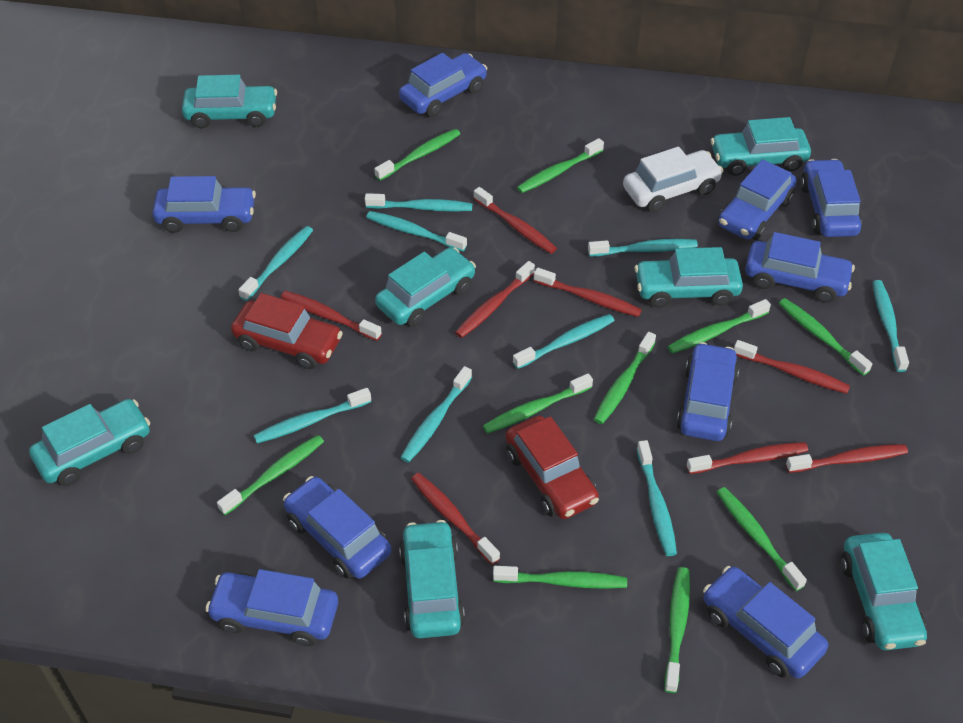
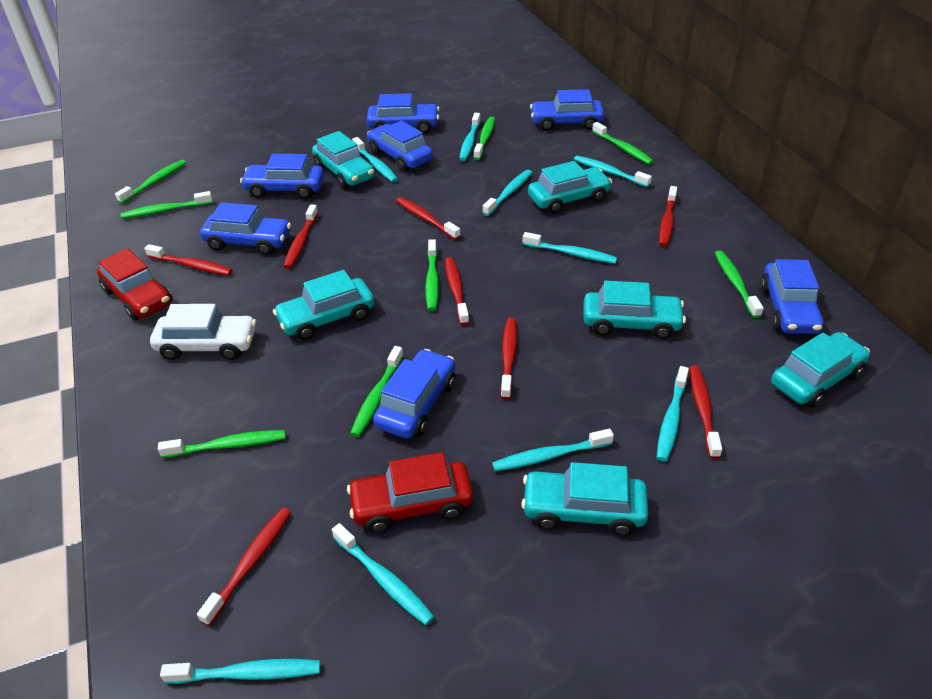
blue car: [152,176,256,233] [205,569,338,646] [283,476,391,579] [399,53,487,117] [676,342,739,441] [703,566,828,678] [718,159,797,240] [745,232,855,303] [800,159,862,237] = 9 -> [200,202,291,255] [240,154,324,199] [366,94,439,134] [367,121,433,171] [373,349,455,439] [530,89,604,131] [760,259,824,334] = 7
green toothbrush: [217,435,324,515] [374,129,460,181] [483,373,593,434] [493,566,627,589] [517,138,604,193] [594,332,656,424] [664,567,690,693] [668,299,771,354] [717,487,807,591] [779,298,872,376] = 10 -> [115,160,186,204] [121,191,213,219] [158,430,286,458] [350,346,403,437] [425,239,439,311] [474,117,495,160] [592,122,654,165] [715,251,764,318] = 8
turquoise car: [29,399,150,486] [182,75,277,128] [375,248,476,327] [399,520,465,638] [634,247,743,308] [711,117,811,176] [841,533,927,650] = 7 -> [273,270,375,340] [312,131,375,188] [521,462,648,536] [528,161,612,214] [584,281,686,339] [771,332,870,408] = 6

